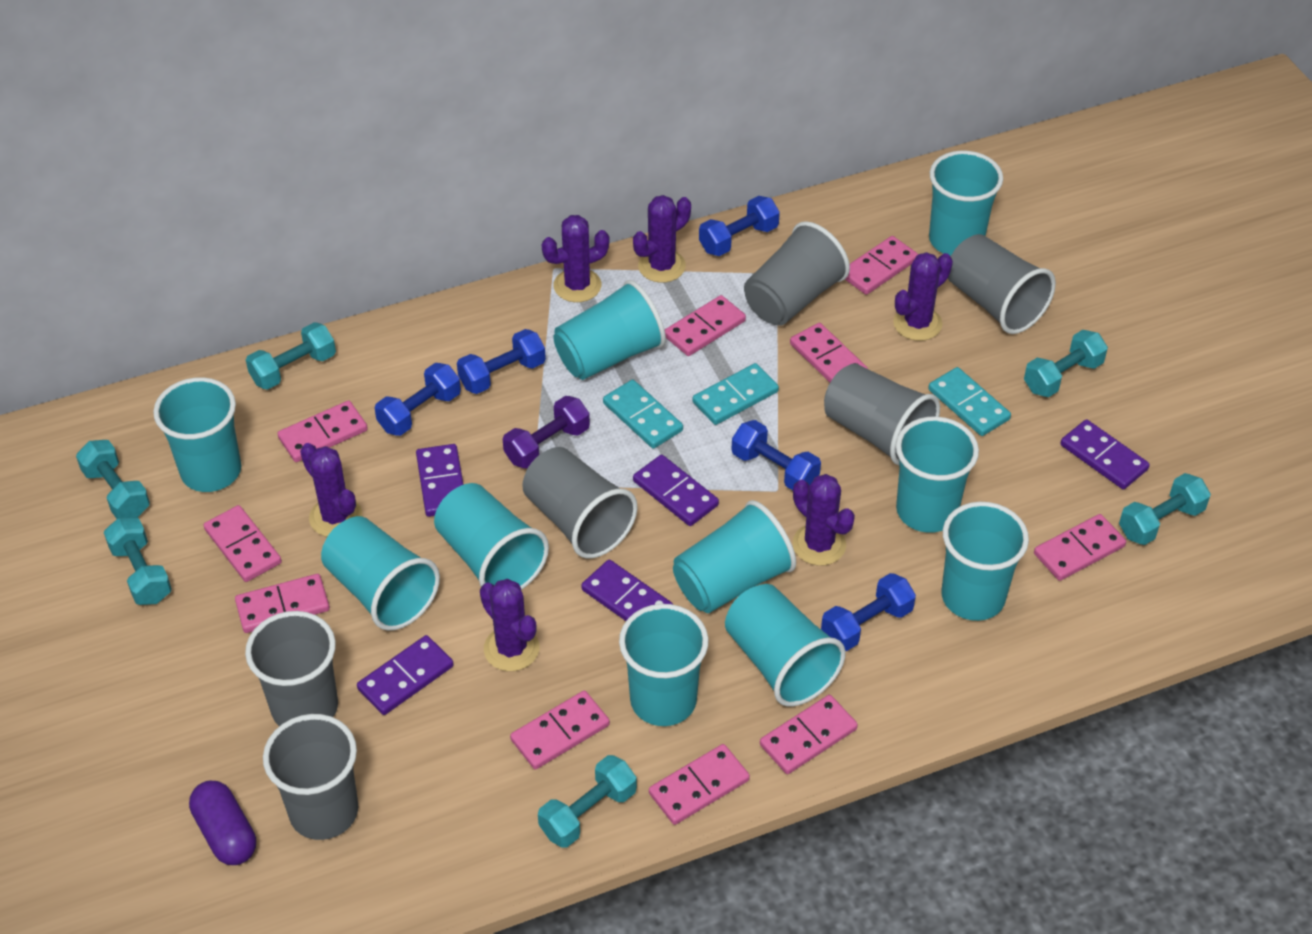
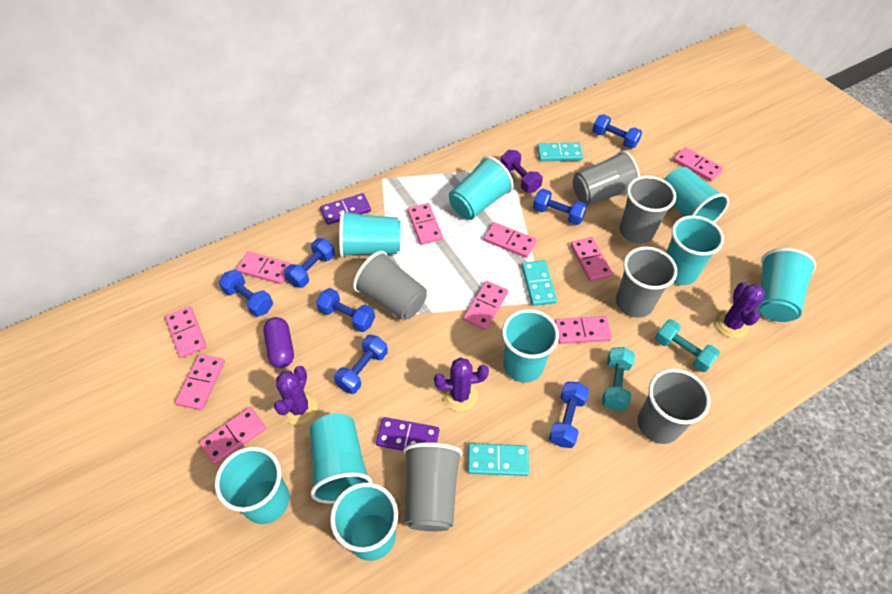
blue dumbbell: [375,363,461,436] [457,329,546,394] [699,196,780,256] [731,420,821,490] [821,573,916,651] = 5 -> [219,270,273,317] [284,238,335,288] [316,288,375,332] [334,334,388,394] [533,189,587,225] [549,382,589,448] [592,114,642,149] = 7
purple cactus: [300,443,362,537] [480,579,539,671] [542,215,609,302] [633,195,691,283] [793,474,855,566] [893,252,953,341] = 6 -> [274,366,317,425] [434,357,489,411] [715,282,765,338] = 3
purple domino: [357,635,454,715] [416,444,464,517] [581,560,673,621] [633,455,719,526] [1060,419,1150,489] = 5 -> [320,193,371,225] [376,417,439,451] = 2
turquoise cup: [153,377,241,492] [321,516,440,631] [434,483,549,590] [553,280,666,380] [619,604,709,726] [673,500,796,613] [725,584,846,707] [896,416,979,533] [929,150,1003,256] [942,501,1029,621] = 10 -> [215,447,290,524] [310,413,372,504] [330,483,398,561] [339,210,401,257] [449,156,513,220] [502,309,559,383] [664,167,729,223] [666,215,724,285] [757,248,816,322] = 9
turquoise dumbbell: [76,440,150,519] [104,518,172,605] [246,322,336,390] [538,755,637,848] [1024,330,1108,397] [1119,473,1211,545] = 6 -> [602,347,635,410] [655,319,720,372] = 2

